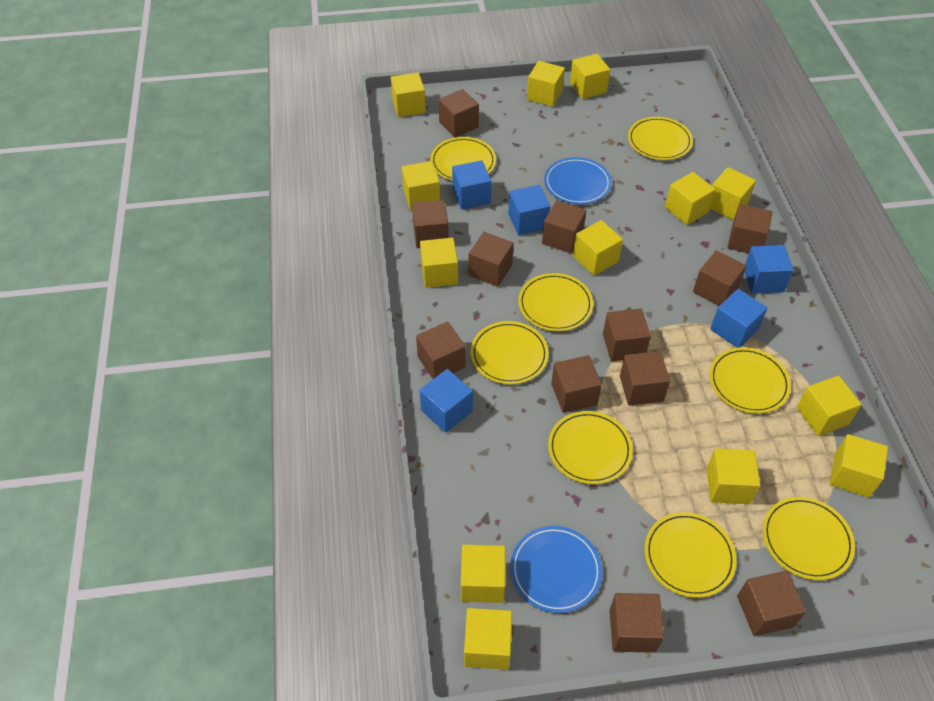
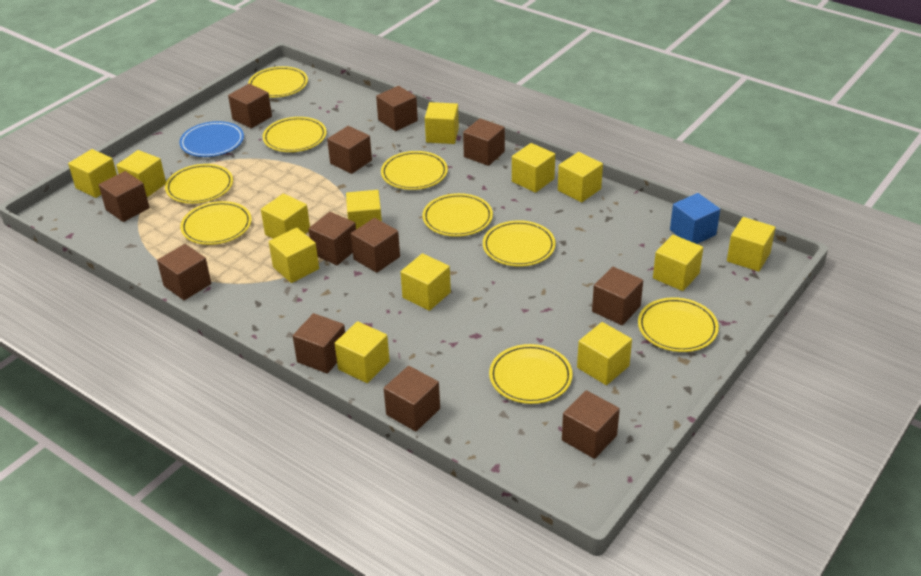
blue cube: [419,369,473,433] [452,160,491,210] [508,185,550,235] [710,289,767,348] [744,245,794,294] = 5 -> [670,193,720,244] = 1
blue plate: [510,526,602,613] [544,157,612,205] = 2 -> [179,121,244,157] = 1
yellow plate: [430,137,496,181] [470,321,549,385] [518,273,593,331] [548,411,633,484] [628,117,693,160] [644,512,737,598] [709,347,791,414] [763,497,855,580] = 8 -> [165,164,233,204] [180,201,252,245] [248,66,308,98] [263,117,327,152] [381,151,448,190] [422,193,493,237] [483,220,556,266] [489,344,573,404] [638,297,719,352] = 9

